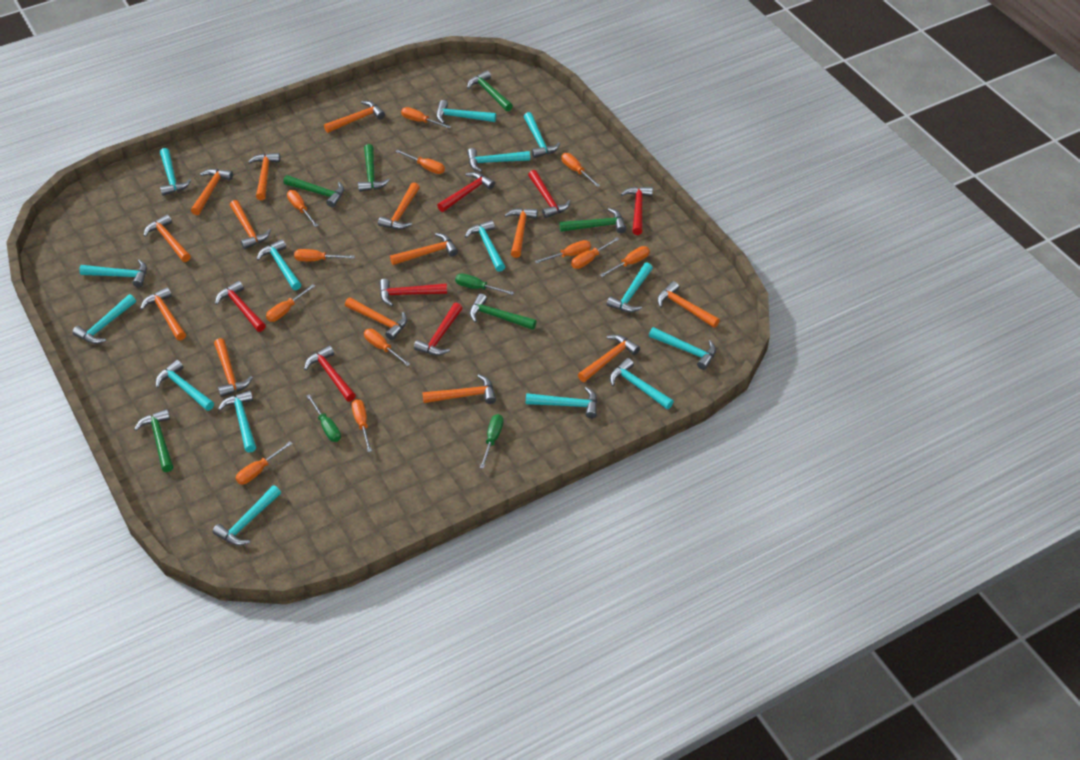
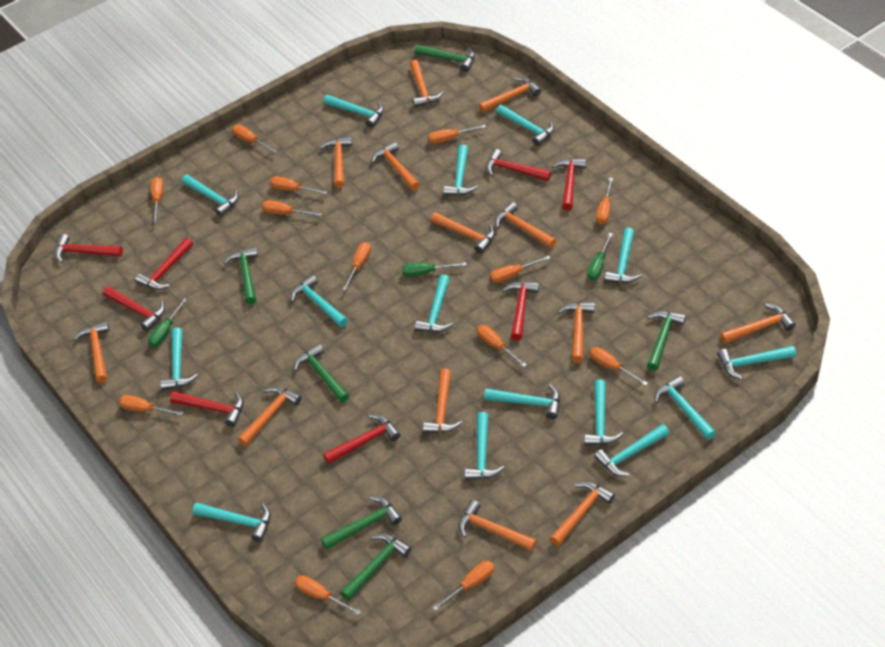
orange hammer: [140,287,186,340] [143,214,191,262] [191,169,233,215] [214,338,253,397] [230,200,271,249] [248,153,280,200] [324,101,385,133] [345,297,407,340] [378,182,420,229] [390,233,458,265] [422,374,496,404] [504,208,538,258] [578,334,640,382] [657,281,720,328] = 14 -> [73,321,109,383] [238,386,302,446] [320,136,352,188] [371,141,420,190] [410,60,443,107] [423,369,462,433] [431,212,495,254] [458,500,537,551] [479,77,541,113] [495,202,556,248] [550,481,615,546] [558,302,595,363] [720,304,796,344] = 13
orange screwdriver: [236,441,292,484] [266,284,315,322] [287,190,318,227] [294,249,355,261] [352,399,372,452] [364,329,410,366] [395,150,445,174] [401,107,451,129] [535,240,591,264] [561,153,600,187] [571,237,619,269] [600,246,650,277] = 12 -> [119,395,184,416] [151,177,163,223] [232,124,277,153] [262,200,322,216] [270,176,328,194] [295,575,361,615] [343,242,371,290] [428,125,486,144] [433,561,494,611] [477,325,527,367] [490,256,550,283] [590,347,648,386] [596,178,613,224] = 13
red hammer: [215,281,266,332] [304,345,356,402] [379,279,447,306] [414,303,462,355] [437,172,495,212] [528,170,571,218] [621,187,653,235] = 7 -> [54,234,123,263] [103,286,165,331] [135,238,193,290] [170,391,243,427] [323,414,400,464] [486,149,551,181] [502,281,539,341] [552,158,586,210] = 8

